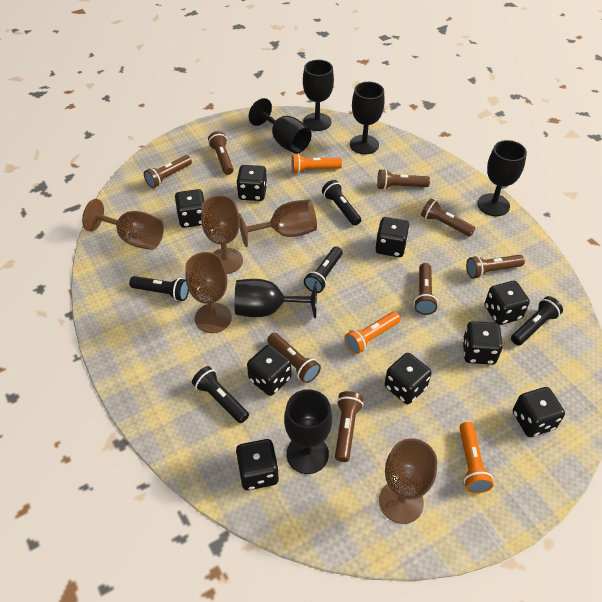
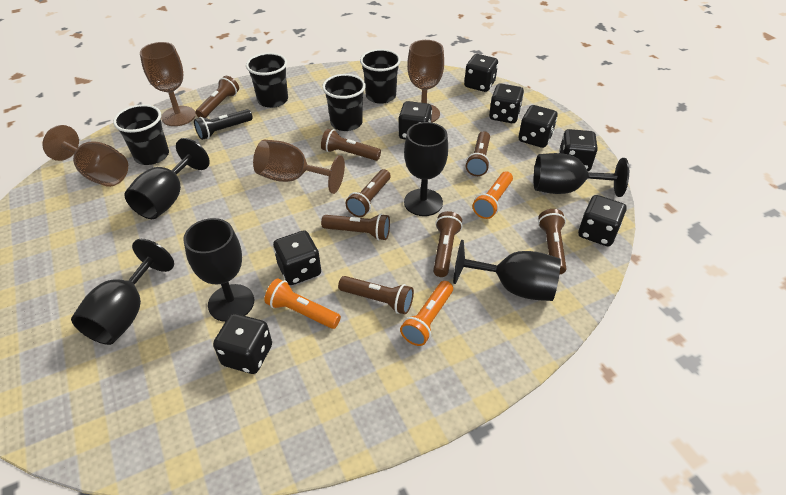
black cup: none = 0 -> [113,104,169,165] [246,53,288,108] [322,74,366,131] [360,49,401,104] = 4
black dice: [175,189,204,228] [236,165,267,201] [236,439,279,490] [247,345,291,396] [375,217,409,257] [385,353,432,404] [463,321,503,365] [485,281,530,325] [513,387,565,437] = 9 -> [213,313,272,374] [273,230,321,285] [398,101,432,140] [464,54,498,92] [489,83,524,123] [519,105,558,148] [559,129,598,171] [578,195,626,246] = 8
black flashlight: [129,276,189,301] [192,366,249,423] [304,246,343,293] [322,180,361,226] [511,296,563,346] = 5 -> [194,109,253,140] = 1
brown goblet: [82,199,164,250] [185,252,232,333] [201,195,243,274] [239,200,317,247] [379,438,437,524] = 5 -> [43,125,128,187] [140,42,196,126] [253,140,345,194] [407,40,444,122] = 4

